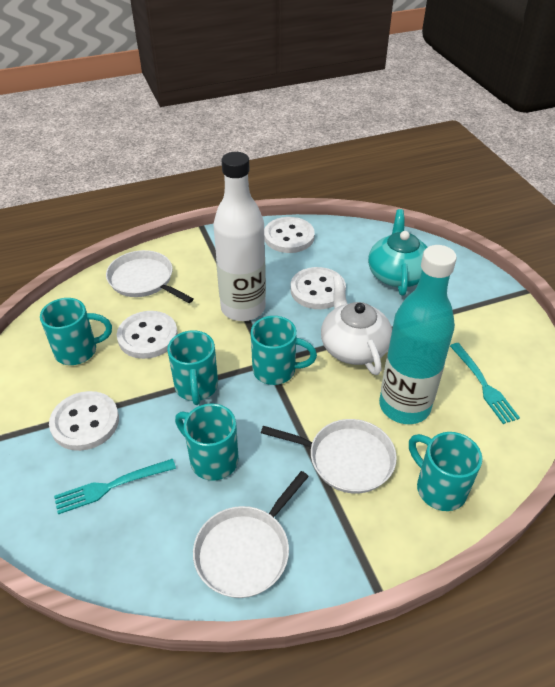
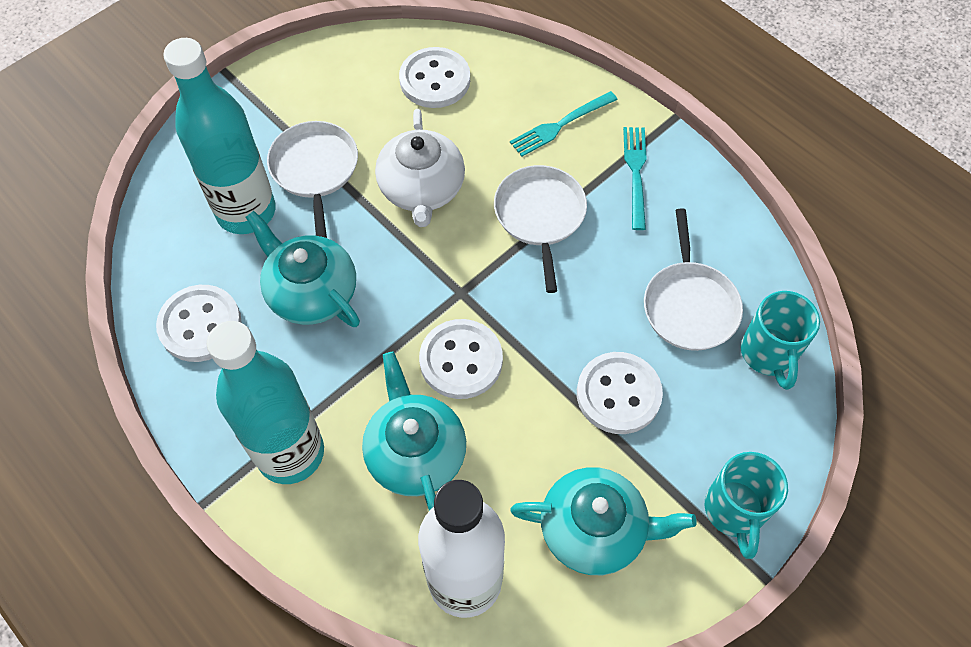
turquoise bottle: [379,245,457,424] = 1 -> [163,38,276,234] [207,321,324,484] = 2
turquoise mug: [40,298,112,365] [167,330,218,405] [175,404,239,481] [251,316,317,385] [409,432,482,511] = 5 -> [705,452,788,559] [741,291,820,390] = 2
turquoise teapot: [368,209,427,296] = 1 -> [246,211,360,327] [362,351,466,511] [510,467,697,575] = 3

